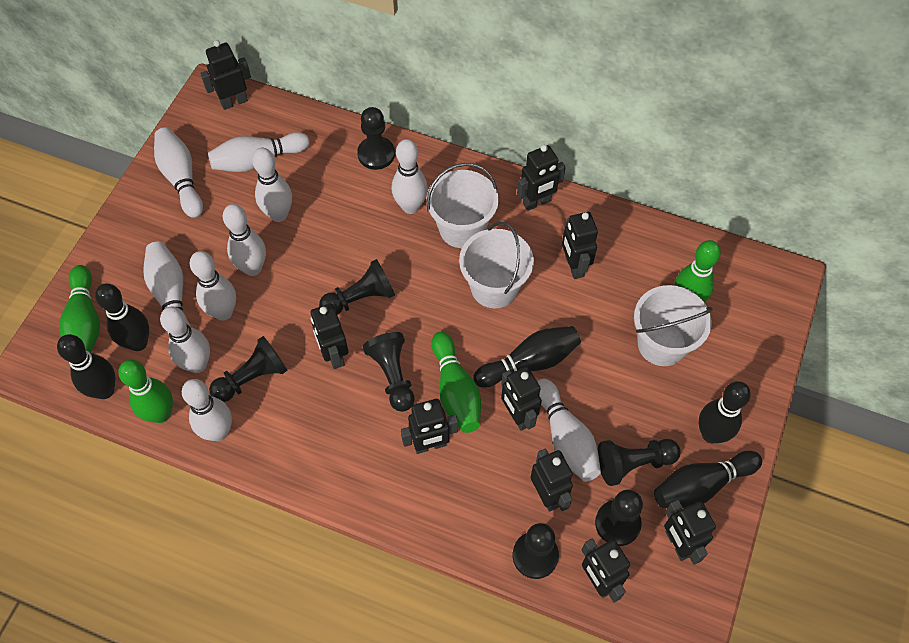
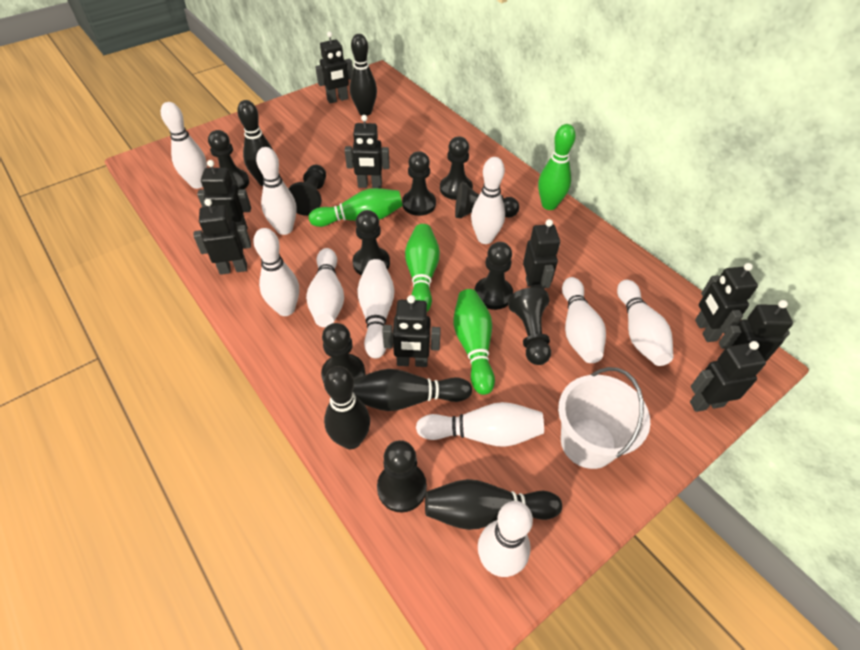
black pawn: [209,336,288,402] [319,259,395,315] [357,107,395,170] [363,332,415,412] [513,523,559,579] [595,490,643,546] [598,439,681,486] = 7 -> [208,130,249,189] [288,165,326,216] [321,323,365,383] [352,210,390,275] [377,440,427,512] [402,151,436,216] [440,137,473,200] [455,183,519,219] [475,242,513,310] [508,287,551,365] = 10
white bucket: [426,163,499,248] [459,222,534,309] [634,285,713,366] = 3 -> [558,367,650,469] = 1

